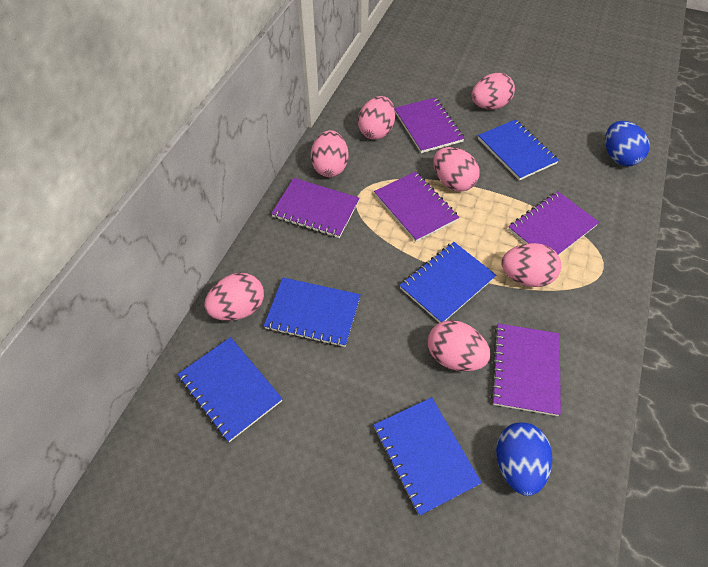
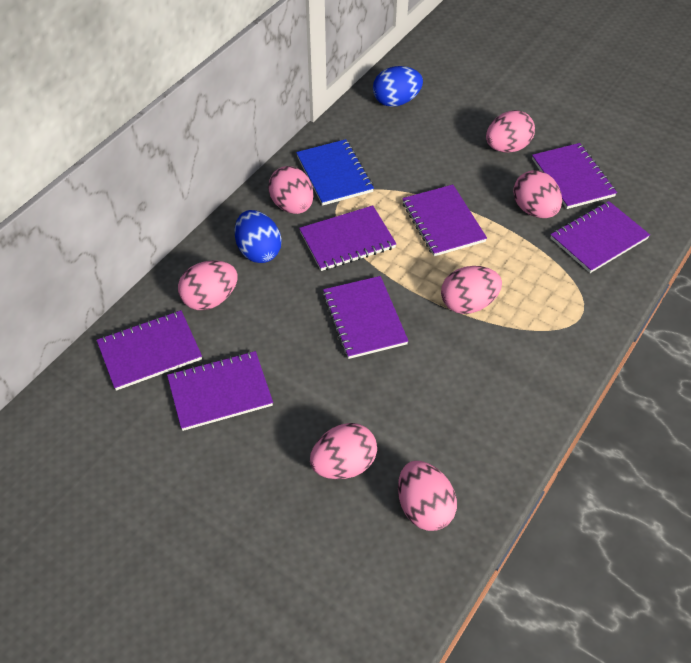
blue notebook: [178,337,282,442] [264,278,361,347] [374,397,482,516] [399,242,496,323] [478,119,559,181] = 5 -> [296,139,374,206] = 1
purple notebook: [271,178,359,238] [374,171,459,242] [394,97,465,153] [491,323,561,416] [508,191,599,255] = 5 -> [97,310,202,391] [167,351,273,431] [299,205,396,271] [323,276,408,359] [402,185,487,256] [532,143,617,209] [550,201,650,273] = 7

